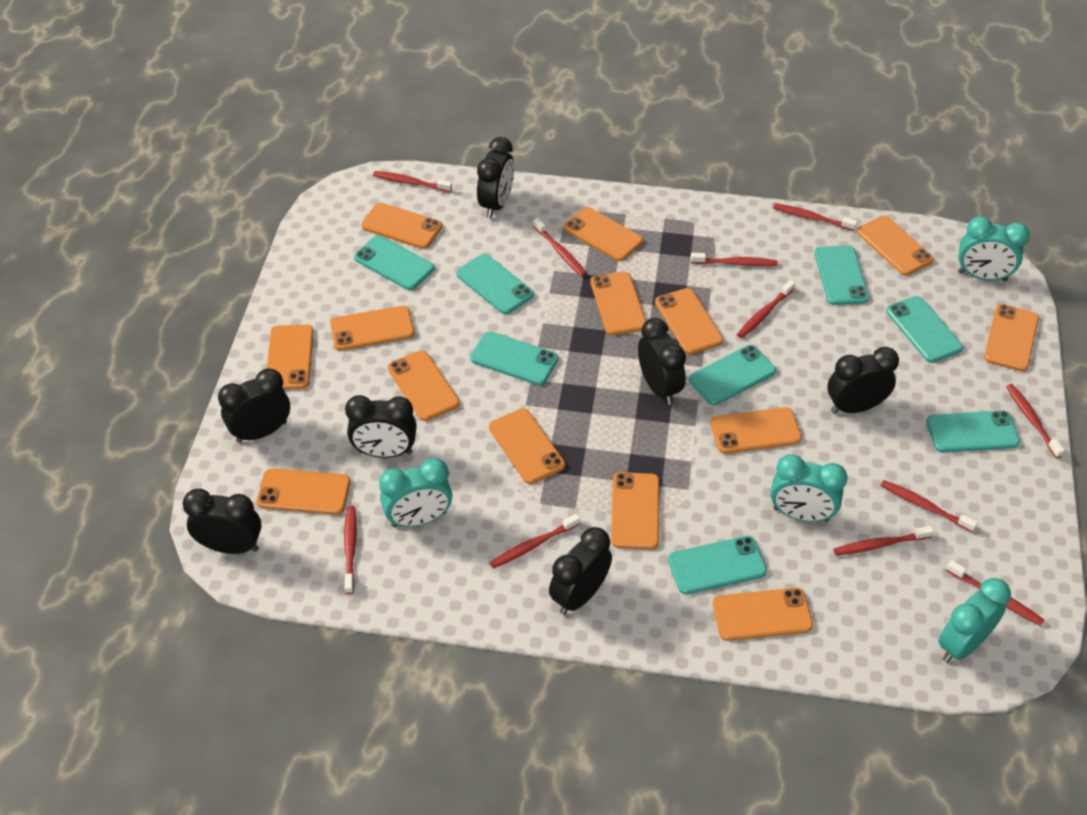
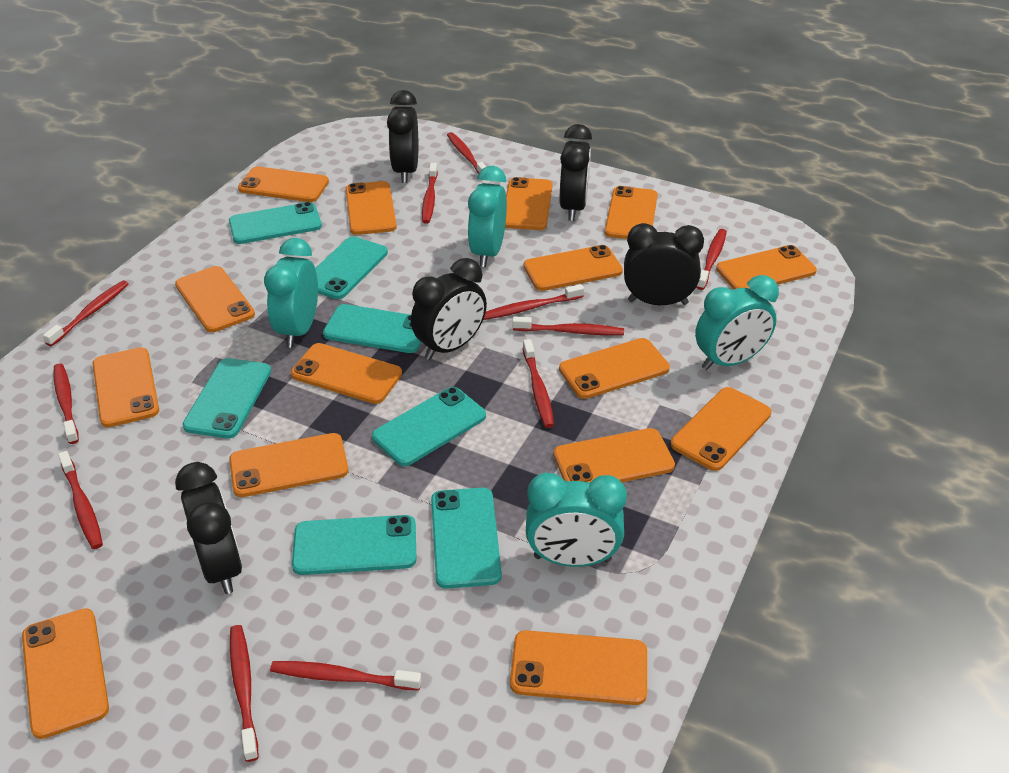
black clock: [183,489,262,554] [218,368,290,443] [345,395,417,458] [477,137,514,218] [549,527,612,615] [638,318,686,405] [827,347,899,414] = 7 -> [175,462,242,594] [387,90,418,183] [411,258,487,360] [560,124,592,221] [624,223,704,305] = 5
orange phone: [257,468,351,515] [267,325,314,389] [330,306,415,350] [361,203,442,249] [388,350,460,421] [489,408,565,484] [564,207,643,261] [590,272,646,335] [611,472,659,550] [655,288,723,354] [710,407,802,454] [713,588,813,641] [857,216,934,276] [984,304,1039,371] = 14 -> [22,608,109,739] [93,347,159,428] [175,266,255,332] [229,433,349,497] [238,166,329,202] [291,343,402,404] [345,181,397,235] [505,177,553,230] [510,630,647,705] [524,245,623,291] [554,428,675,483] [559,338,670,399] [605,186,658,239] [671,387,772,471] [716,245,817,289] = 15
turquoise phone: [354,235,434,290] [456,254,534,314] [470,331,558,385] [668,536,767,595] [689,345,776,405] [815,245,869,305] [886,296,963,363] [927,410,1020,453] = 8 -> [182,358,271,438] [229,202,322,244] [292,515,416,575] [315,236,388,299] [323,304,422,353] [372,387,486,466] [431,488,502,588] = 7

